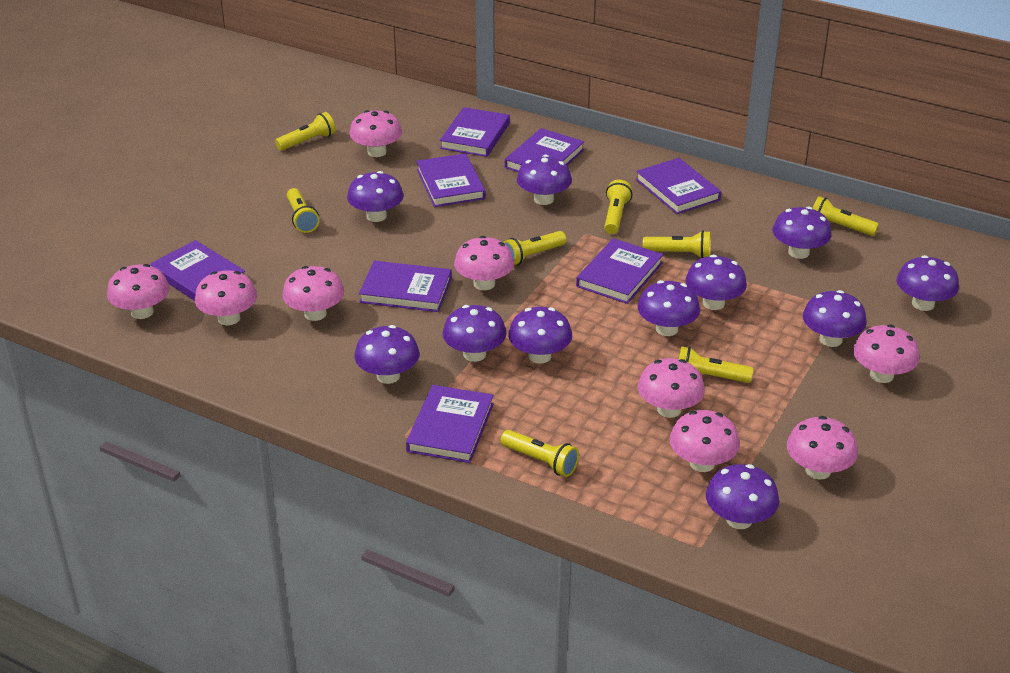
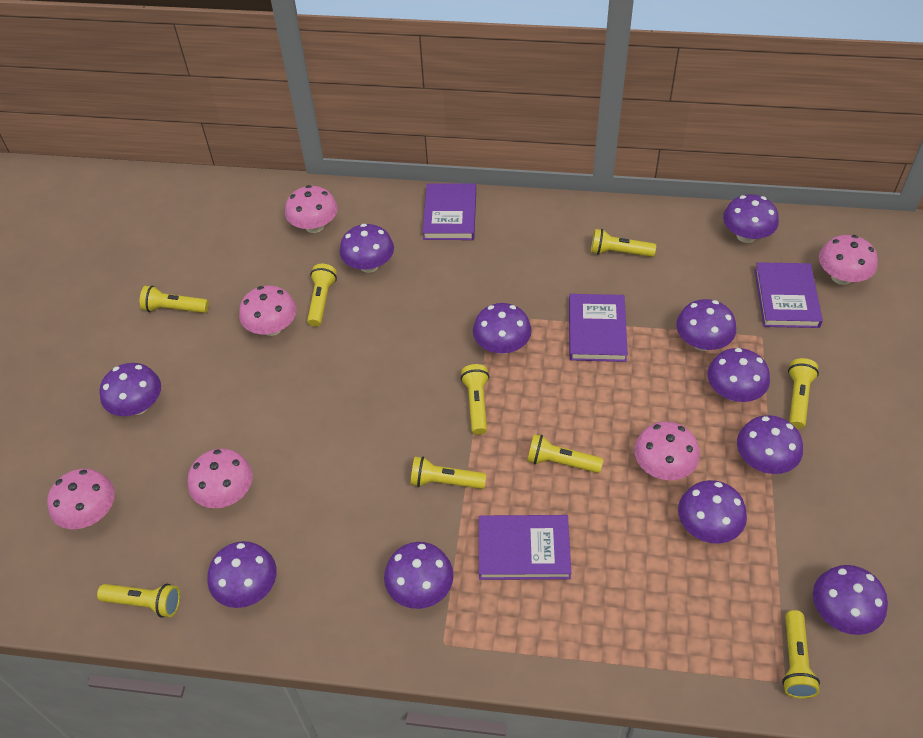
pink mushroom: [107,264,170,319] [195,270,257,325] [282,266,344,321] [350,110,402,157] [454,236,514,290] [638,358,705,418] [670,410,740,472] [787,416,858,480] [853,324,919,383] = 9 -> [47,469,115,529] [188,449,253,508] [239,286,296,336] [285,185,338,233] [634,421,700,480] [819,235,878,285] = 6
purple book: [150,240,245,301] [359,261,452,312] [406,385,494,463] [416,153,486,207] [440,107,510,157] [505,128,584,172] [576,238,663,304] [636,158,721,214] = 8 -> [422,183,476,240] [479,515,571,580] [569,294,628,362] [754,262,823,328] = 4
yellow flashlight: [275,112,336,151] [287,188,319,233] [501,430,579,477] [503,231,566,265] [604,180,632,234] [643,231,711,258] [679,346,754,383] [813,196,879,236] = 8 -> [97,584,180,618] [140,286,209,313] [307,264,337,327] [410,456,486,489] [461,364,489,435] [527,434,603,473] [591,229,656,257] [782,610,820,699] [788,358,819,429] = 9

